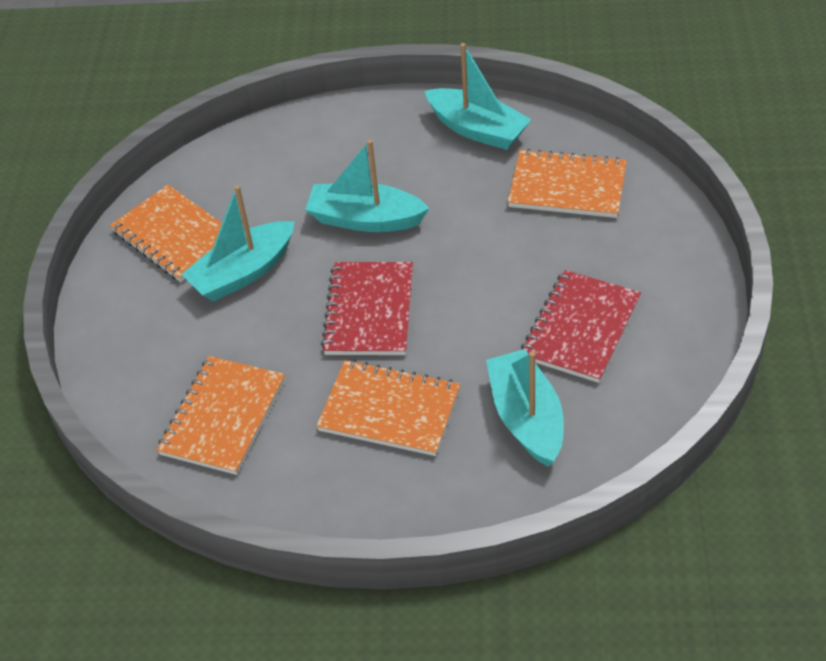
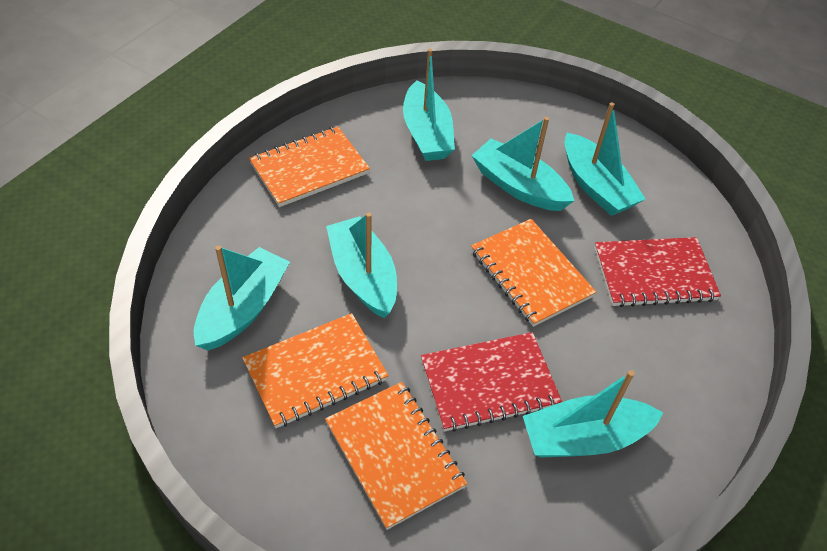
turquoise boat: [182,185,295,302] [305,139,429,232] [425,43,531,150] [486,349,564,467] = 4 -> [194,245,290,351] [326,212,397,318] [403,49,455,161] [471,117,574,211] [523,370,663,458] [565,102,646,216] = 6

